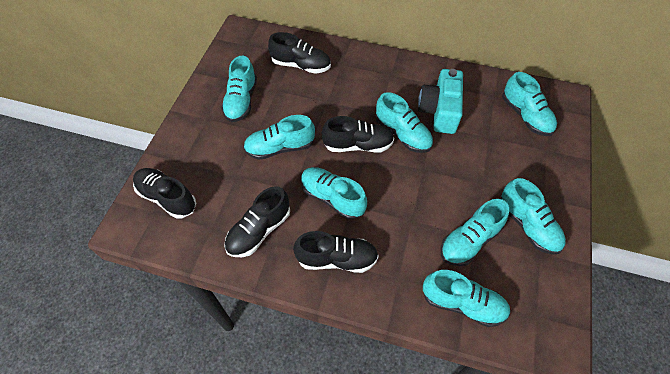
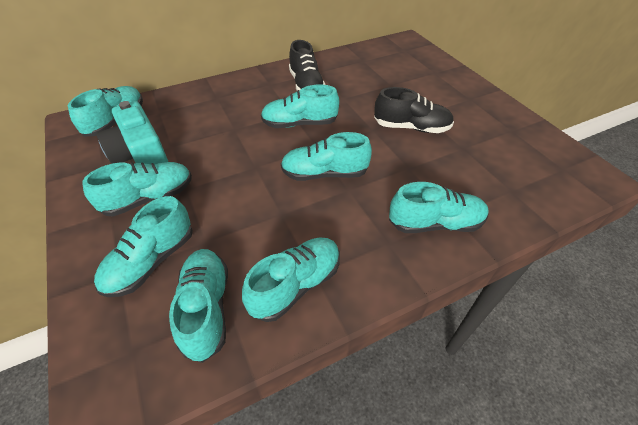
black shoe: [133,168,196,219] [224,186,290,257] [268,32,331,74] [293,231,379,273] [322,116,394,153] = 5 -> [289,40,326,91] [374,87,454,133] = 2

